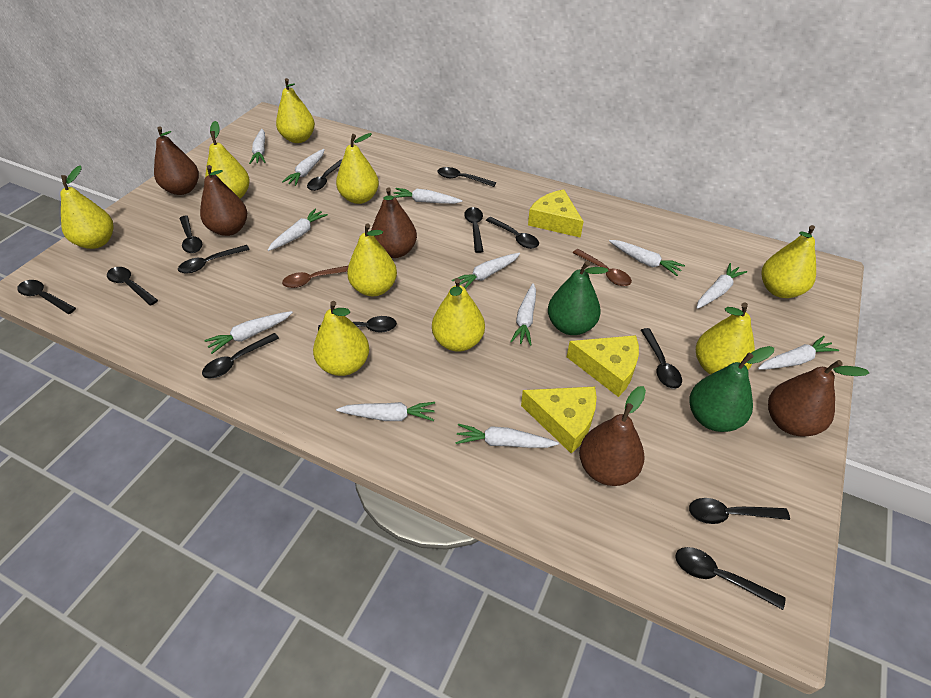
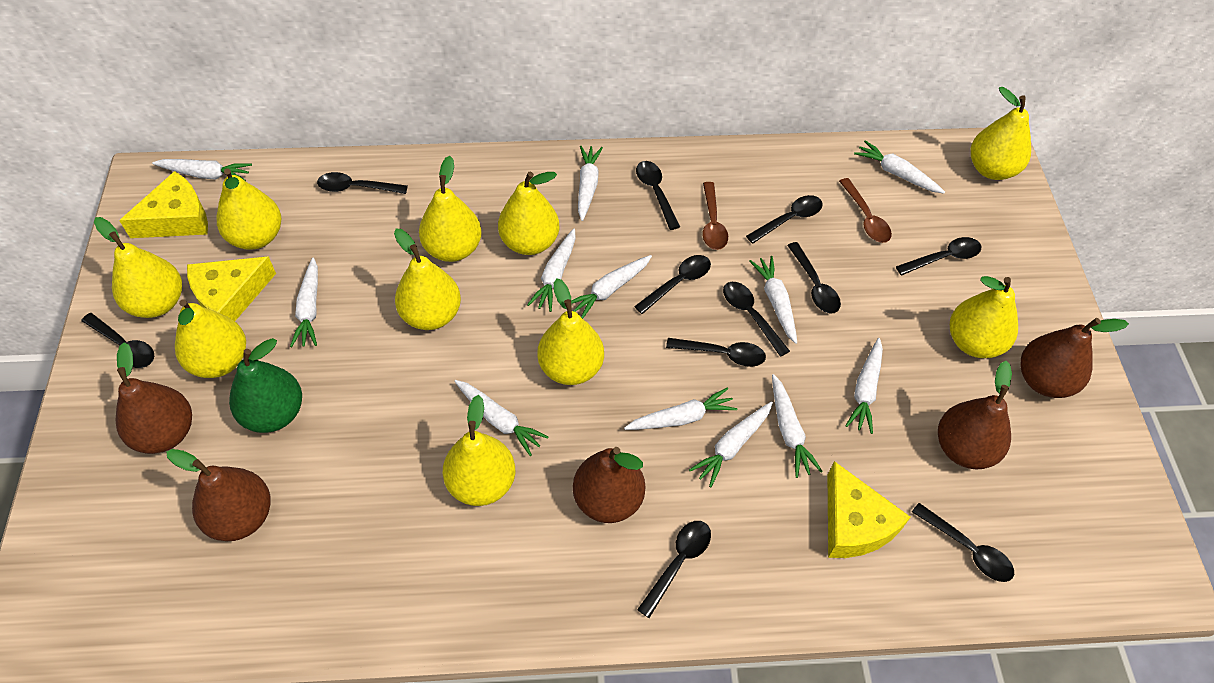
black spoon: [17,280,76,314] [107,267,158,306] [178,245,250,273] [179,216,202,253] [202,333,279,379] [307,160,342,191] [318,316,397,333] [437,167,496,187] [464,207,484,253] [486,217,539,249] [641,328,682,389] [676,547,785,610] [689,498,790,524] = 13 -> [81,313,154,368] [317,172,408,194] [634,255,711,314] [636,161,680,230] [637,521,711,618] [666,338,766,367] [723,282,790,357] [746,195,823,244] [787,242,841,314] [896,237,981,275] [912,503,1014,582] = 11
green pear: [548,261,608,335] [689,346,774,432] = 2 -> [229,338,302,433] = 1
yellow pear: [60,165,114,249] [205,121,250,199] [276,78,315,143] [313,301,369,376] [336,133,379,204] [347,223,397,296] [432,278,485,352] [696,302,755,375] [762,225,816,298] = 9 -> [94,217,182,318] [175,299,246,378] [217,169,281,250] [394,229,461,330] [419,156,482,262] [443,395,515,506] [498,172,559,255] [537,278,604,385] [950,276,1018,358] [971,87,1031,180] = 10

